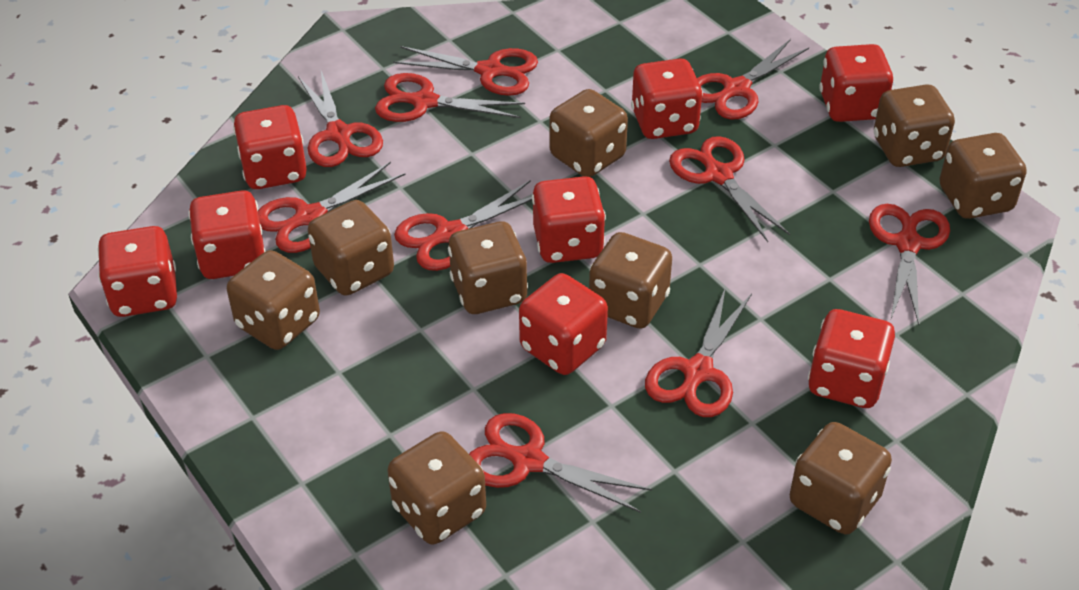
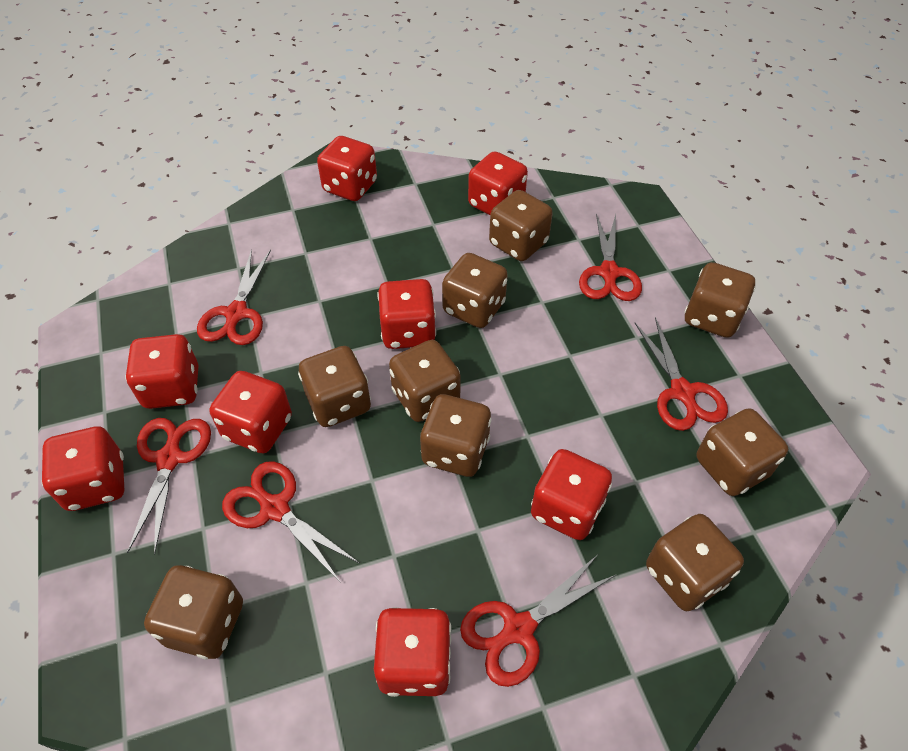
red scissors: [258,162,405,253] [298,71,383,167] [375,73,525,122] [393,46,538,96] [394,180,532,271] [469,413,652,513] [645,287,752,417] [669,136,790,242] [697,39,809,119] [869,204,950,325] = 10 -> [127,418,211,554] [197,249,271,345] [222,461,359,583] [460,555,617,687] [579,213,642,301] [635,317,728,431] = 6

